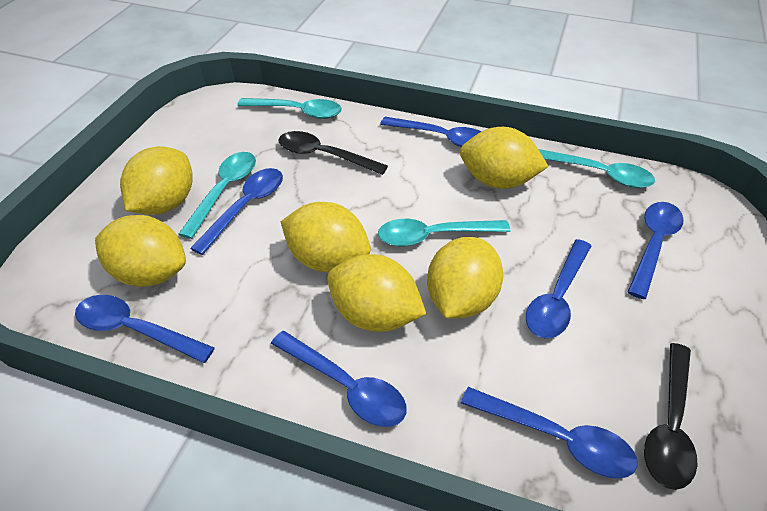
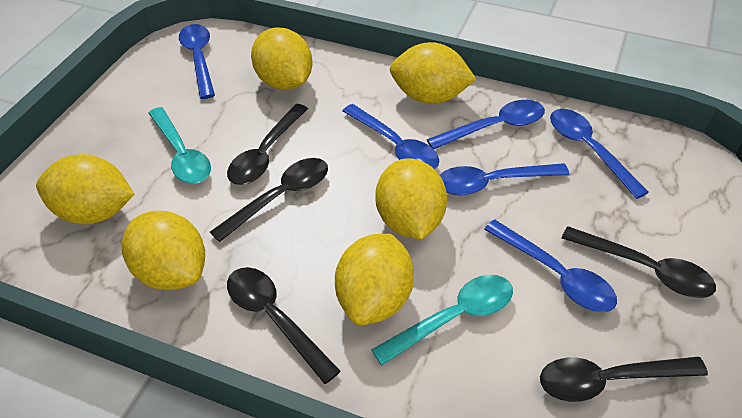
black spoon: [278,131,388,175] [644,343,698,490] = 2 -> [210,158,328,242] [227,104,308,185] [227,267,341,384] [540,357,708,402] [562,226,716,298] = 5
blue spoon: [75,295,215,363] [190,168,283,255] [271,331,407,427] [380,117,481,147] [461,387,637,479] [526,239,591,338] [628,202,684,299] = 7 -> [179,24,215,99] [343,104,439,169] [427,100,545,149] [440,163,569,195] [484,219,617,312] [550,109,649,199] = 6
turquoise spoon: [178,152,256,239] [237,98,342,119] [378,219,510,247] [538,149,655,188] = 4 -> [148,107,211,184] [371,275,513,365] = 2

